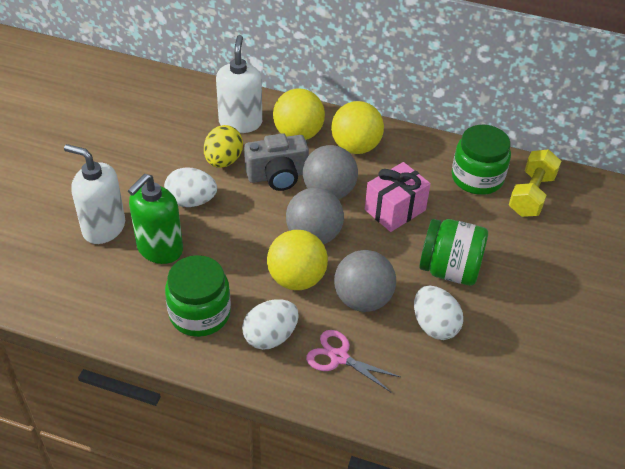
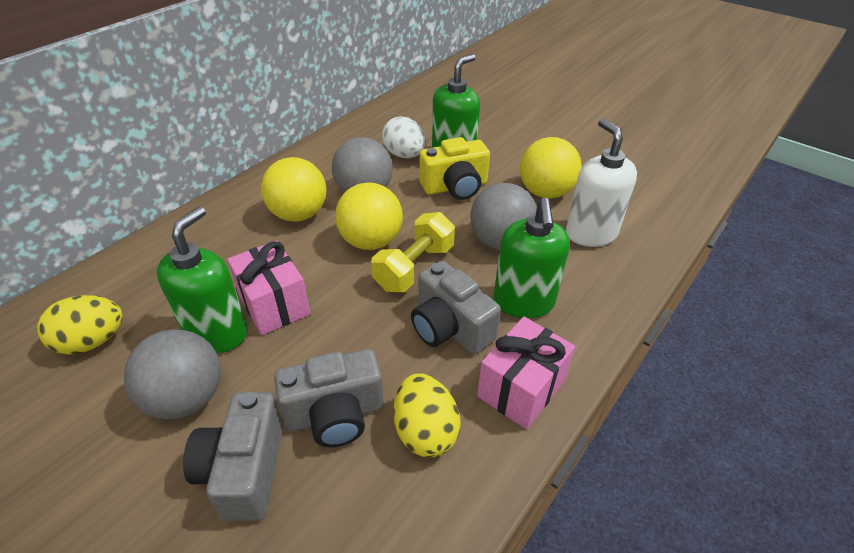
green jar: [165,255,231,337] [419,219,488,286] [452,125,511,195] = 3 -> none = 0
green soap dispenser: [128,174,183,264] = 1 -> [157,207,248,353] [432,54,480,148] [494,198,570,318] = 3
grey camera: [244,133,309,191] = 1 -> [183,392,283,521] [274,349,384,447] [411,261,501,354] = 3
pink gift: [365,162,431,232] = 1 -> [227,240,311,335] [477,317,575,429] = 2
pink scissors: [306,330,401,393] = 1 -> none = 0
white egg: [164,168,217,207] [242,299,299,350] [414,285,463,340] = 3 -> [382,116,425,158] = 1
white soap dispenser: [64,144,125,244] [216,35,262,133] = 2 -> [566,118,637,247] = 1
yellow camera: none = 0 -> [419,137,490,200] = 1
yellow egg: [204,125,243,168] = 1 -> [37,295,123,355] [394,373,461,457] = 2

